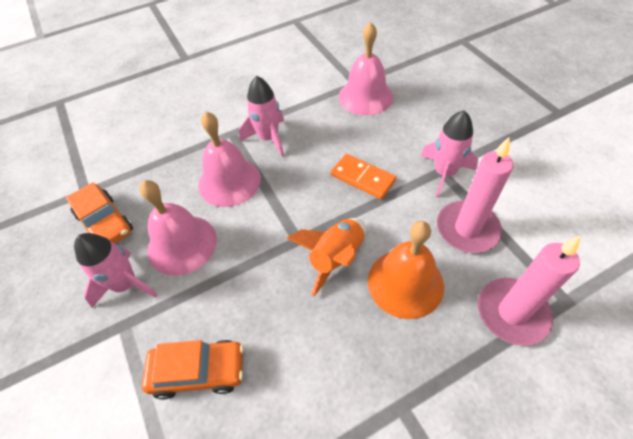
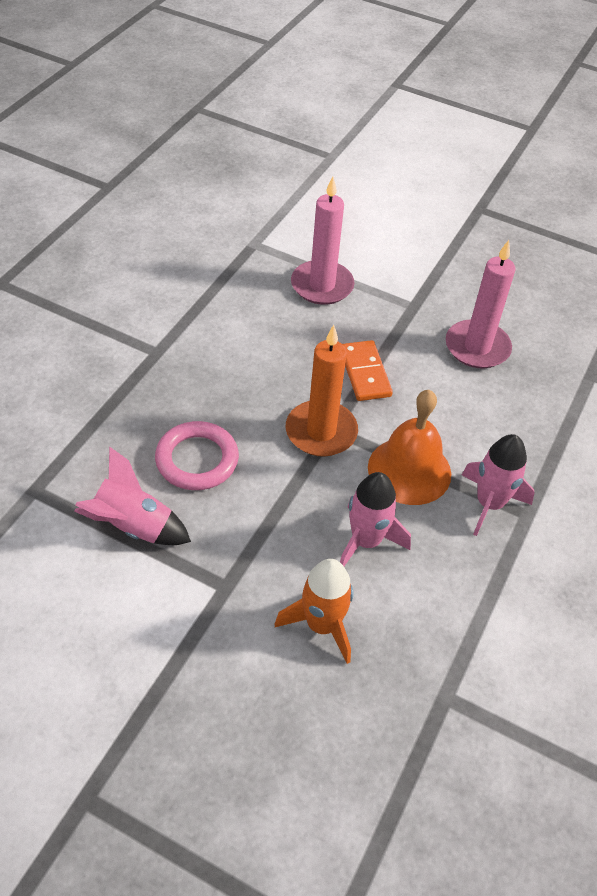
orange candle: none = 0 -> [286,325,358,457] = 1
orange car: [66,182,133,244] [142,340,244,400] = 2 -> none = 0
pink bell: [140,180,217,276] [198,112,261,207] [339,22,393,115] = 3 -> none = 0
pink ring: none = 0 -> [155,421,239,490] = 1

